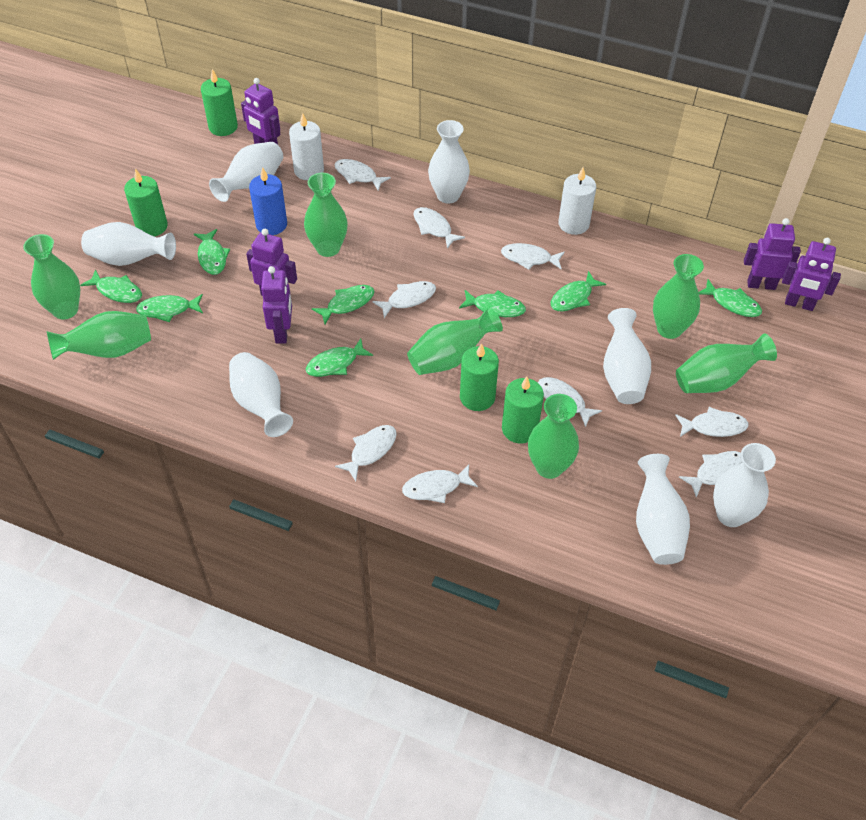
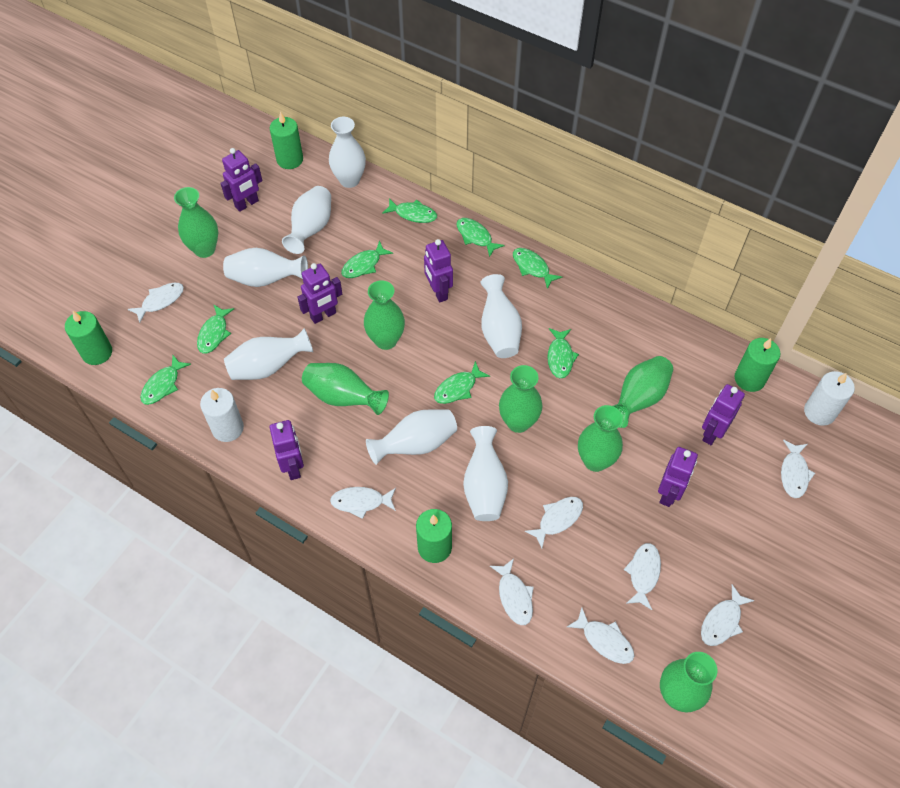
blue candle: [249,167,287,235] = 1 -> none = 0
purple robot: [241,78,281,145] [246,229,297,296] [261,266,292,344] [744,218,801,290] [782,238,841,311] = 5 -> [220,148,262,212] [270,420,304,480] [298,263,342,324] [424,239,453,302] [658,447,698,507] [702,384,745,445] = 6
white fish: [334,159,391,191] [335,425,397,481] [372,281,436,318] [402,464,478,503] [413,207,465,249] [501,243,565,270] [538,377,602,427] [675,407,749,437] [679,451,743,498] = 9 -> [128,283,184,323] [330,487,396,519] [490,558,533,625] [524,497,583,548] [567,607,634,664] [624,543,661,610] [701,585,755,646] [781,440,815,498] = 8

